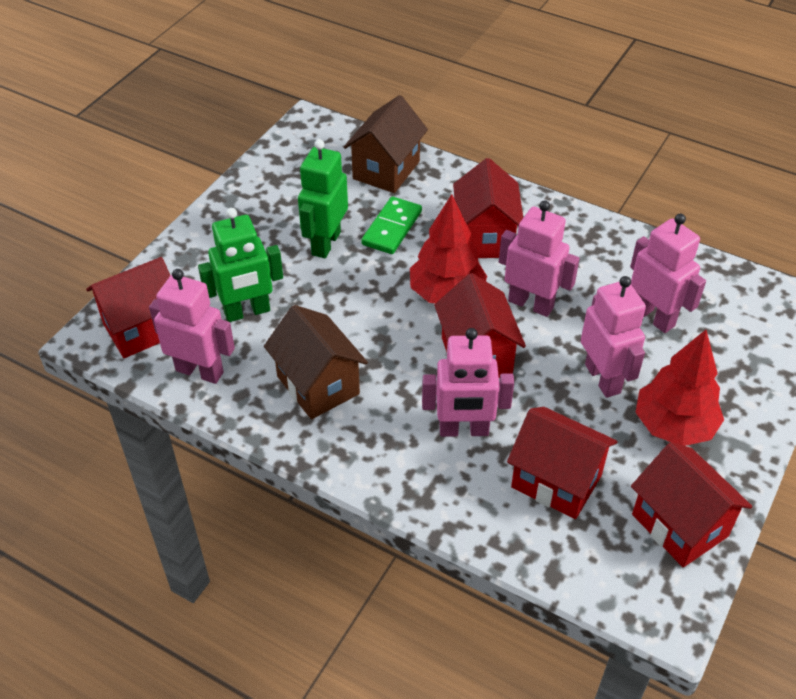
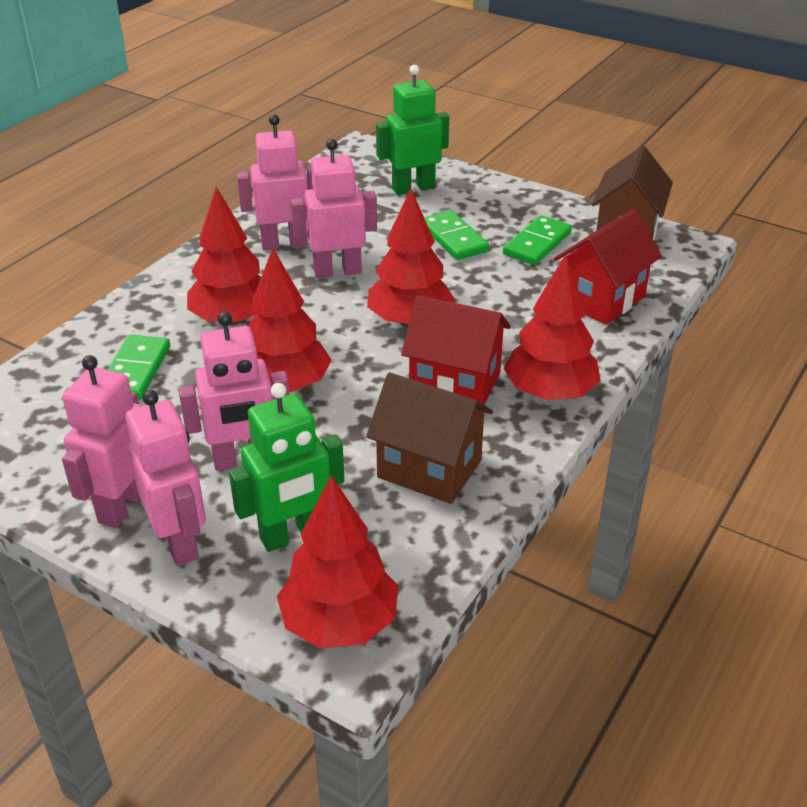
green domino: [361,197,422,254] = 1 -> [108,335,170,400] [424,210,489,260] [503,215,572,265] = 3
red house: [86,257,170,358] [434,273,526,378] [453,158,523,258] [507,407,618,519] [631,442,752,567] = 5 -> [401,295,511,405] [554,209,662,325] = 2
red tree: [410,194,487,303] [635,330,724,446] = 2 -> [187,187,261,326] [248,248,332,392] [277,475,398,648] [367,188,455,327] [504,254,601,400] = 5

